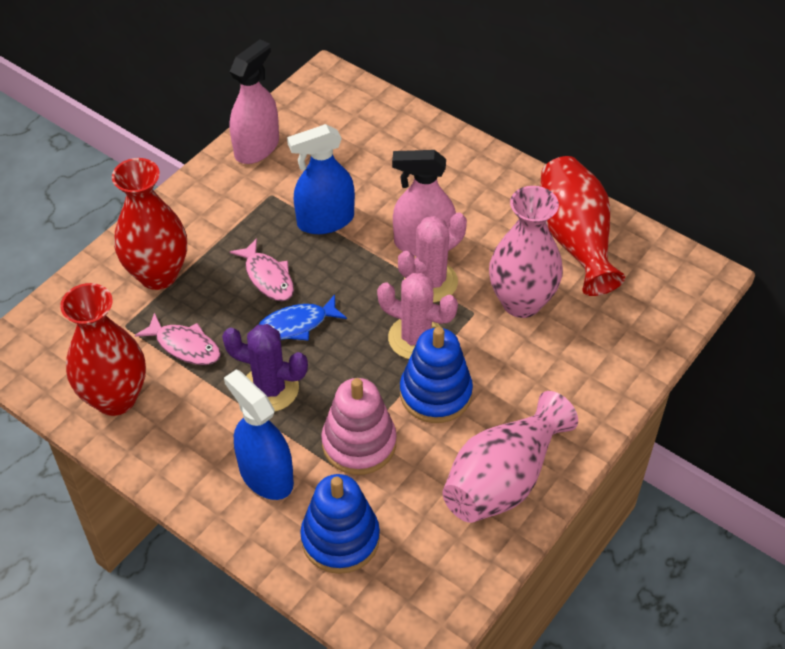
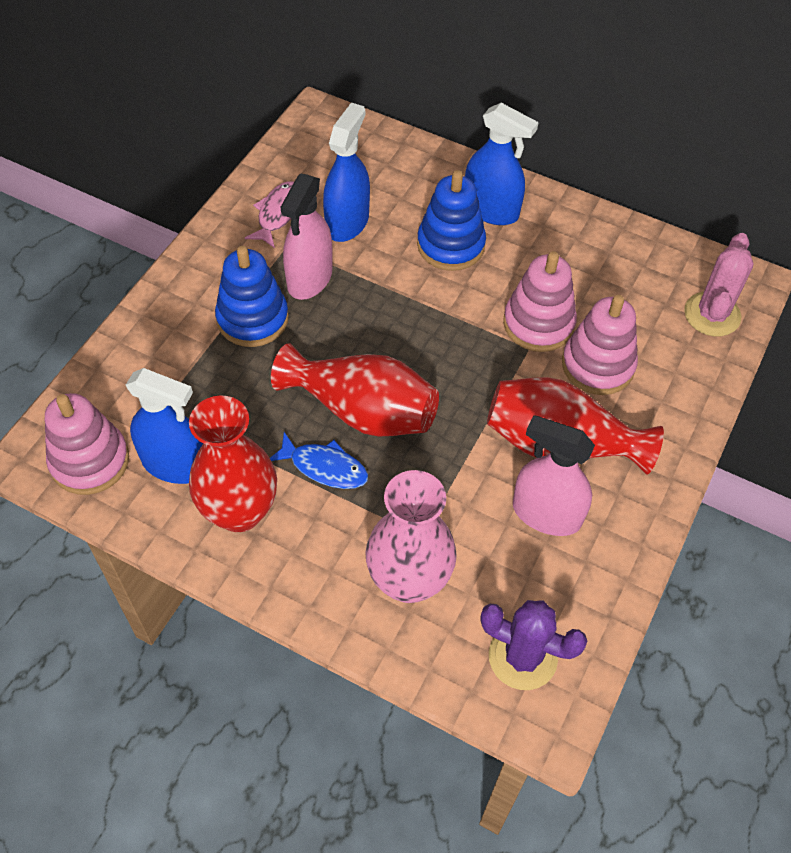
blue spray bottle: [224,369,294,500] [287,124,355,234] = 2 -> [126,368,203,484] [323,102,370,242] [465,103,538,225] = 3
pink cactus: [377,273,458,359] [398,212,467,302] = 2 -> [684,233,754,336] = 1
pink fish: [135,313,221,365] [230,238,294,301] = 2 -> [245,181,294,248] = 1
pink stacking toy: [321,378,397,475] = 1 -> [45,393,129,495] [503,251,577,352] [562,295,638,395] = 3
pink vase: [442,391,578,523] [489,186,563,318] = 2 -> [365,470,457,603] = 1

